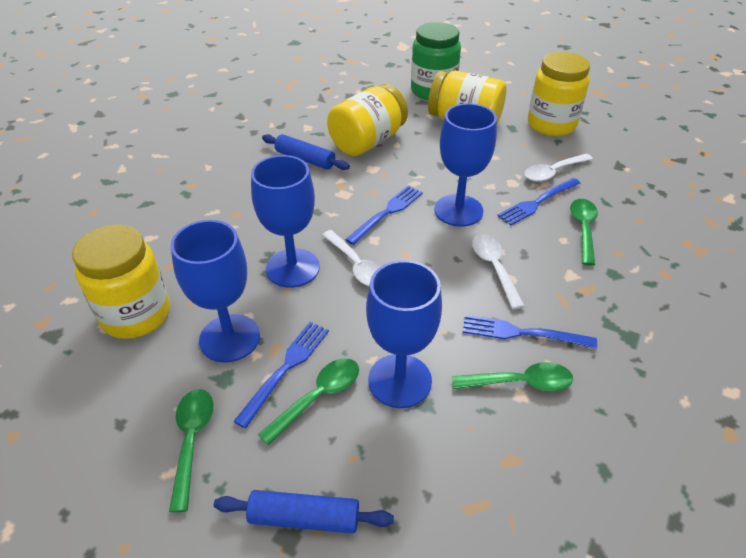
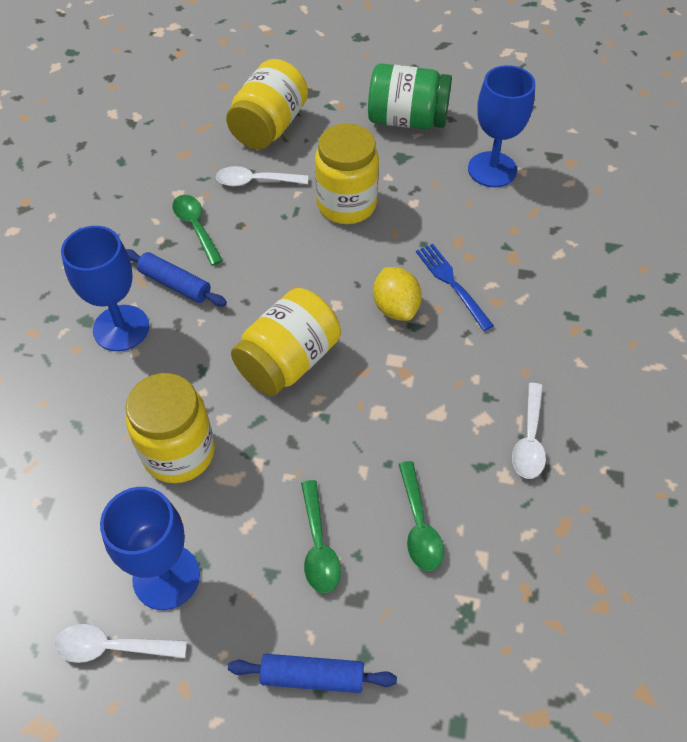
blue fork: [233,322,329,428] [345,186,423,245] [463,315,597,349] [497,178,581,226] = 4 -> [416,244,494,331] = 1
blue goblet: [170,220,260,363] [251,155,320,288] [366,260,442,408] [434,103,497,227] = 4 -> [61,226,149,351] [100,487,200,610] [468,65,535,187] = 3
green spoon: [169,389,213,512] [258,358,359,445] [452,362,573,391] [570,199,598,266] = 4 -> [172,195,223,266] [301,480,341,593] [399,461,444,571] = 3
yellow lemon: none = 0 -> [373,267,422,321] = 1

